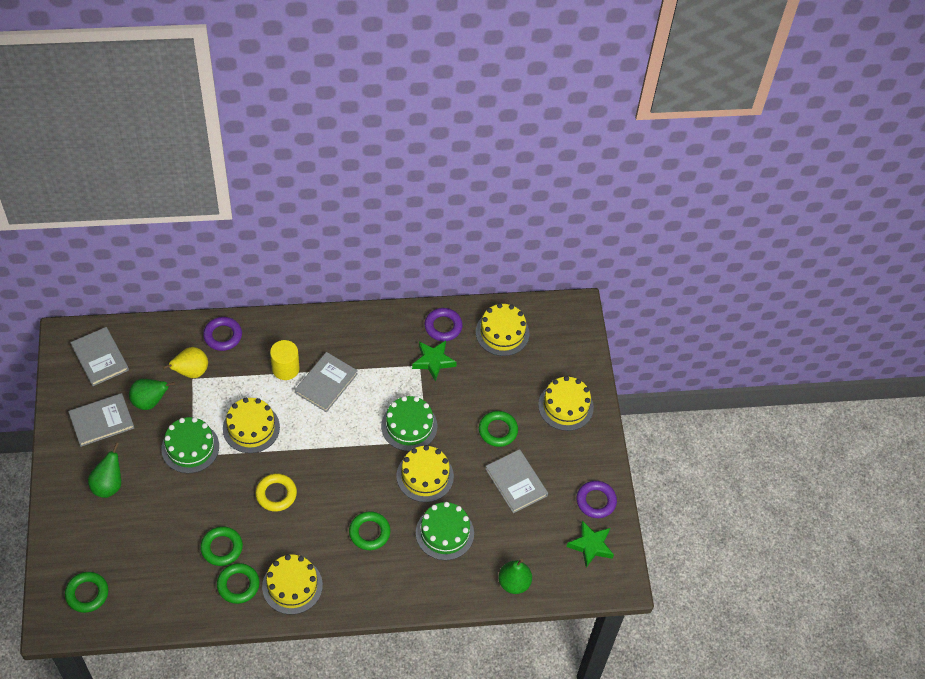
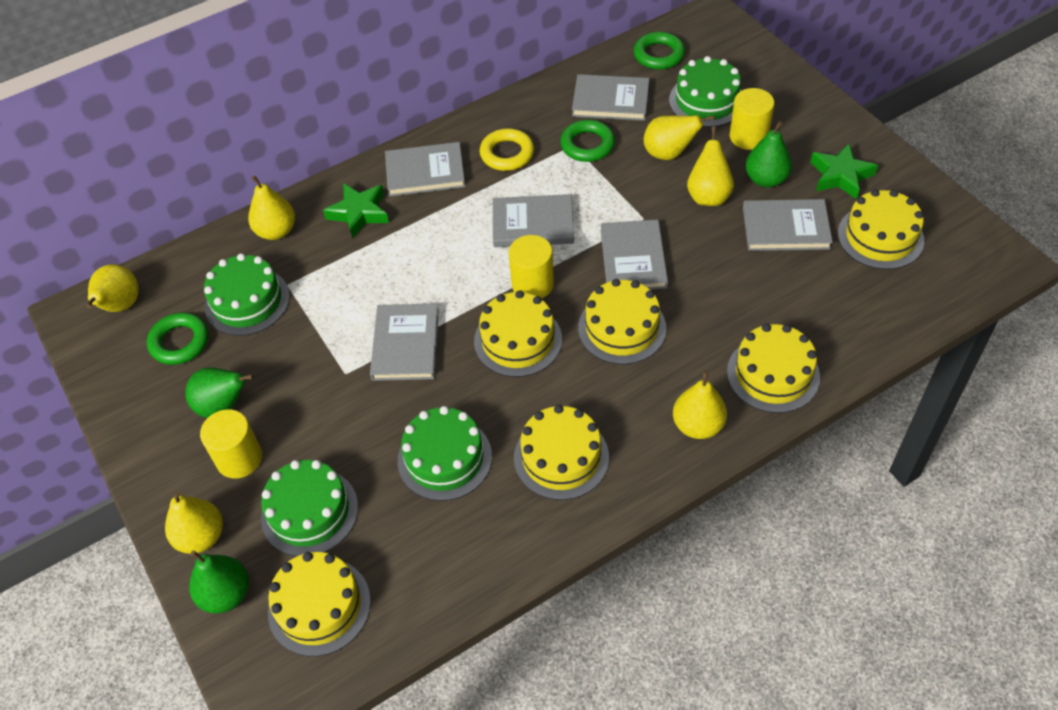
green cake: [161,417,219,473] [381,396,437,451] [416,502,474,560] = 3 -> [204,253,290,336] [261,460,358,556] [398,406,492,501] [669,56,742,127] = 4
green ring: [65,572,108,613] [200,526,243,566] [217,563,260,604] [349,511,391,550] [479,411,518,447] = 5 -> [147,313,209,365] [560,120,615,162] [633,32,685,70] = 3
grey book: [68,393,134,447] [70,327,129,386] [295,352,358,412] [486,449,548,513] = 4 -> [370,303,439,381] [385,142,465,197] [493,194,574,247] [572,74,649,121] [601,220,668,290] [743,199,833,251] = 6
purple ring: [203,317,242,351] [425,308,463,341] [576,481,617,518] = 3 -> none = 0
yellow cake: [223,398,280,453] [262,554,323,614] [396,445,454,502] [476,303,529,356] [538,376,594,431] = 5 -> [268,552,371,656] [474,290,562,377] [514,405,609,500] [578,279,666,364] [727,324,820,413] [838,189,924,269] = 6
yellow cylinder: [270,340,300,380] = 1 -> [200,409,262,479] [509,235,554,299] [730,88,775,150] = 3
yellow pear: [162,347,208,378] = 1 -> [86,264,139,312] [165,490,223,554] [248,175,295,240] [644,115,714,160] [673,370,727,439] [687,126,734,206] = 6

